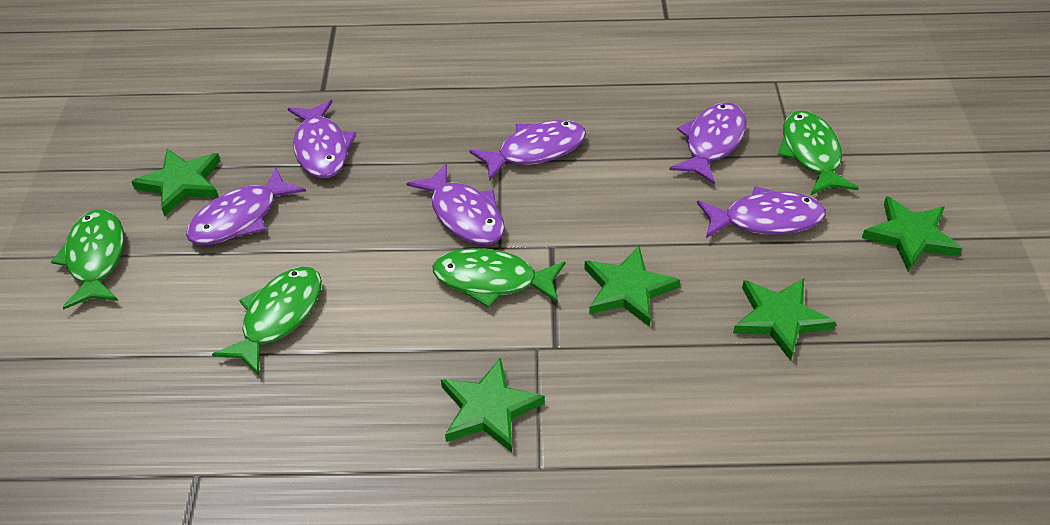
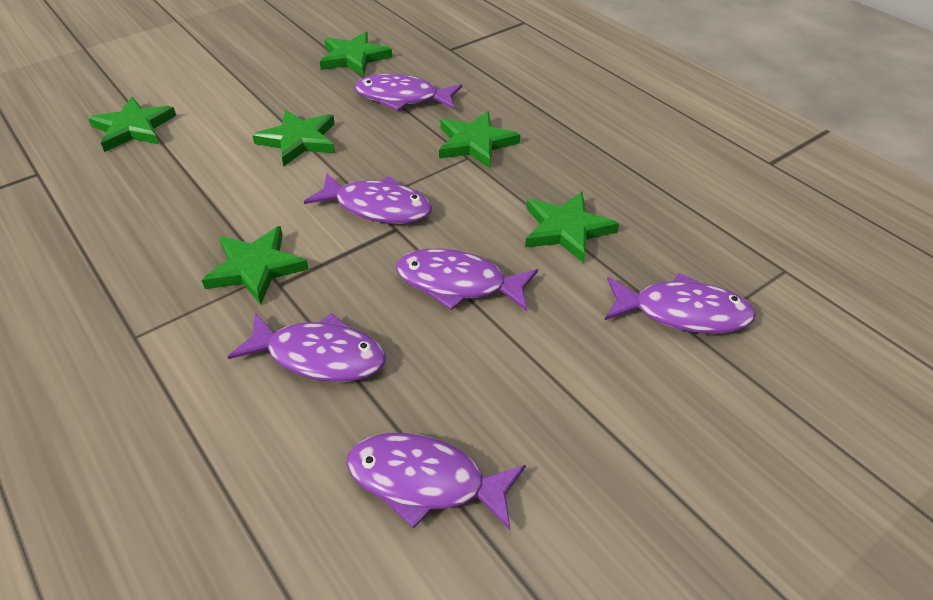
green fish: [51,209,124,310] [212,266,322,375] [432,248,565,308] [778,110,859,195] = 4 -> none = 0
green star: [131,149,220,216] [441,357,545,453] [584,246,680,327] [733,278,836,361] [862,196,962,271] = 5 -> [88,97,176,152] [202,226,309,305] [252,110,335,166] [320,32,392,76] [439,111,520,168] [525,192,619,263] = 6

